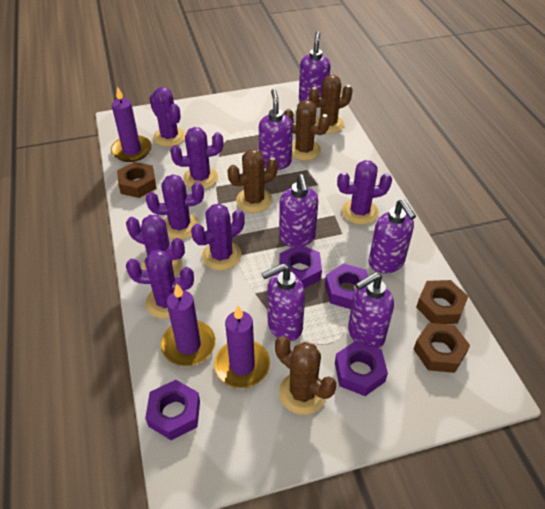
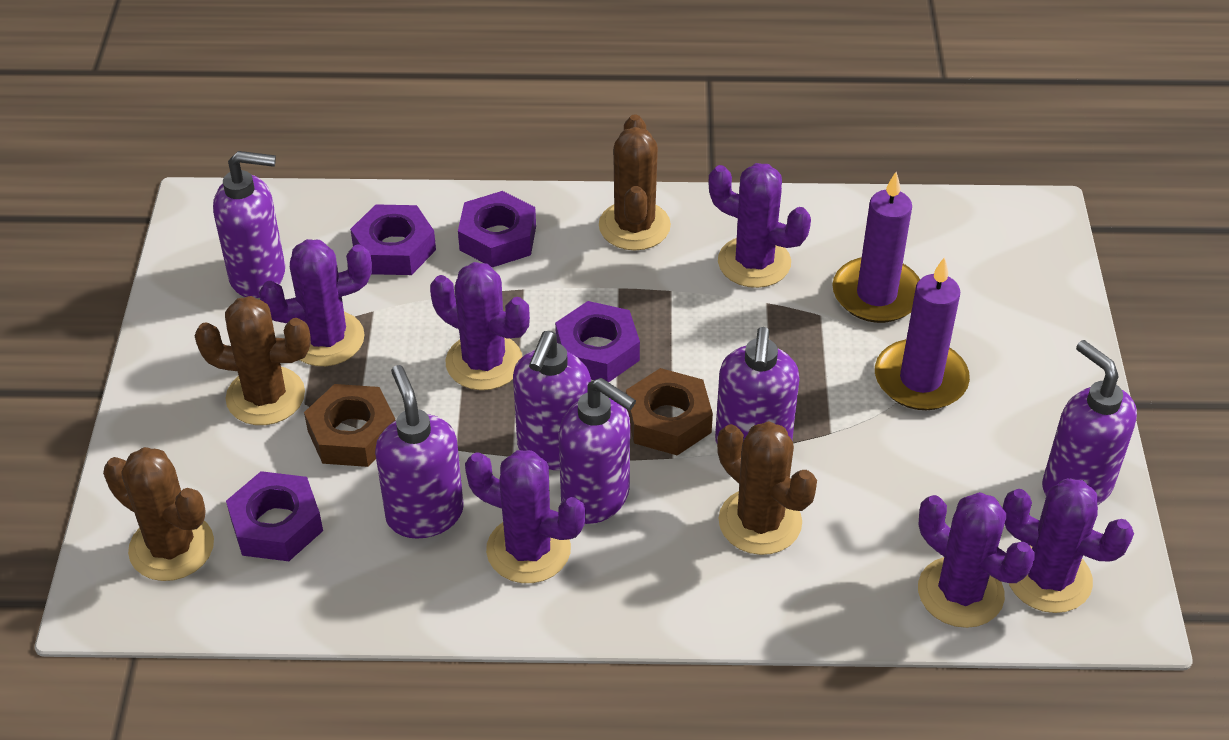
brown nut: [117,162,156,198] [414,323,470,373] [416,280,468,324] = 3 -> [304,384,395,467] [626,368,713,456] = 2
purple cactus: [126,215,185,277] [126,249,194,319] [146,174,204,240] [149,87,186,147] [170,127,224,189] [191,203,245,271] [337,160,392,225] = 7 -> [259,239,372,366] [430,262,530,390] [465,450,585,583] [709,163,811,288] [918,492,1034,628] [1003,478,1134,613] = 6
purple candle: [111,86,152,162] [161,284,216,366] [214,305,270,388] = 3 -> [832,172,920,323] [875,257,970,410] = 2

